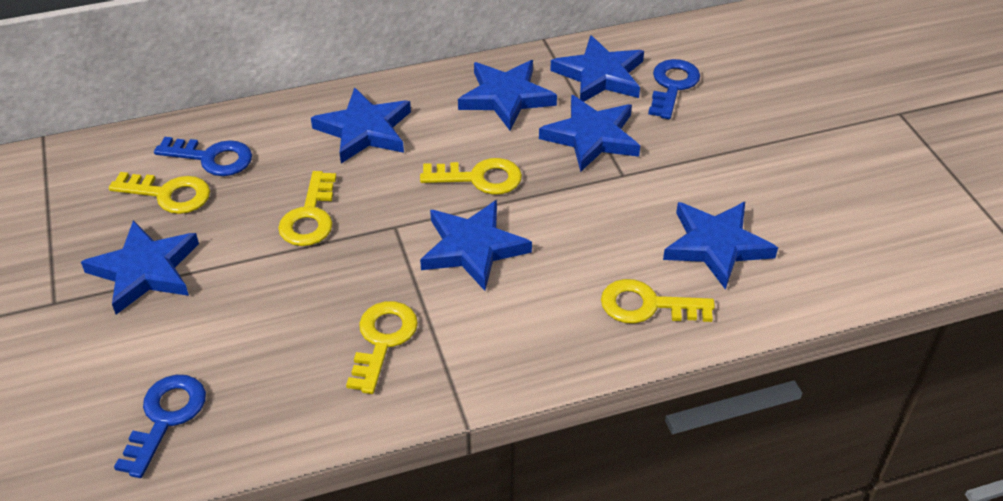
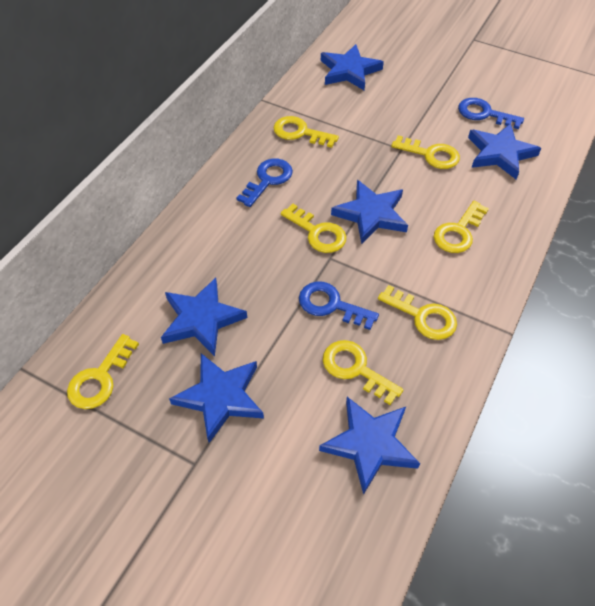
blue star: [81,220,199,314] [311,87,411,163] [420,200,532,291] [458,60,557,130] [539,95,640,172] [550,35,644,102] [663,202,778,290] = 7 -> [161,278,247,356] [169,353,264,443] [319,397,420,495] [321,44,384,90] [331,180,408,244] [468,123,541,179] = 6
yellow key: [109,172,210,214] [278,171,337,246] [346,301,418,394] [420,158,522,195] [601,279,715,324] = 5 -> [67,334,139,409] [274,116,339,148] [281,204,347,253] [323,340,403,405] [378,285,457,340] [391,135,460,169] [434,201,489,253] = 7

